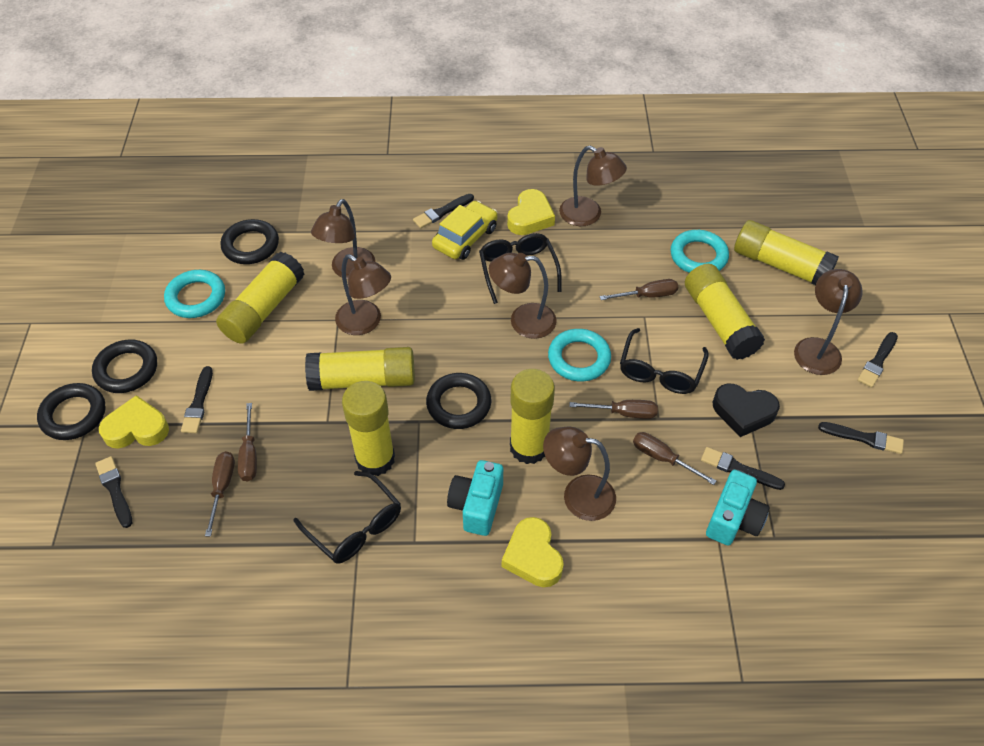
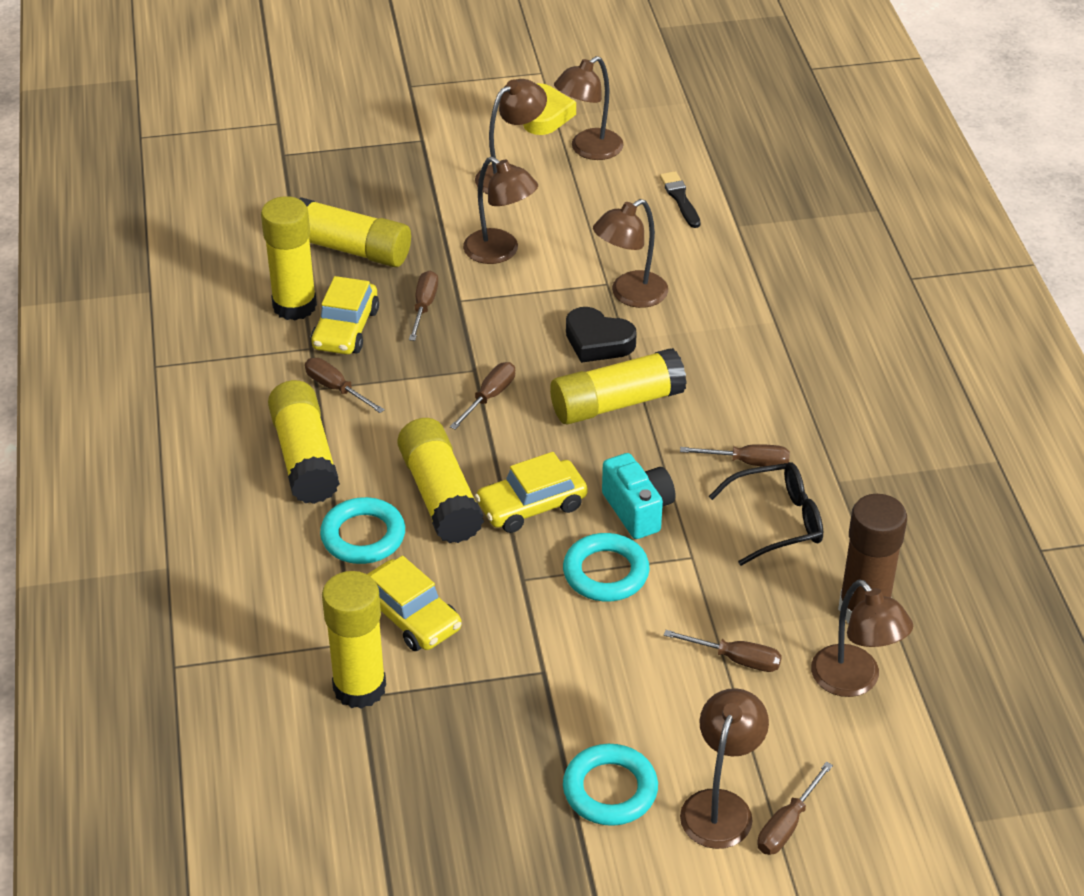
black brush: [95,456,132,528] [181,366,213,433] [413,194,474,228] [701,447,785,490] [818,422,904,454] [857,332,898,388] = 6 -> [660,171,700,228] = 1
black glasses: [294,471,401,564] [479,233,562,304] [620,328,709,394] = 3 -> [709,462,823,566] = 1
black ring: [37,383,106,440] [92,339,157,393] [221,219,279,264] [426,373,491,429] = 4 -> none = 0
brown glue stick: none = 0 -> [838,494,907,623] = 1
brown screwdriver: [205,451,235,537] [238,403,257,481] [569,400,658,419] [600,279,678,300] [633,432,716,485] = 5 -> [305,358,385,413] [409,271,438,341] [450,362,515,429] [664,630,782,672] [680,444,790,467] [757,762,833,855] = 6
turquoise camera: [447,460,503,536] [706,470,769,546] = 2 -> [602,453,675,539] = 1
yellow car: [432,201,498,260] = 1 -> [311,276,379,354] [367,556,462,651] [475,452,588,533] = 3
yellow heart: [99,395,169,449] [502,517,564,587] [507,189,555,235] = 3 -> [523,83,576,135] = 1

